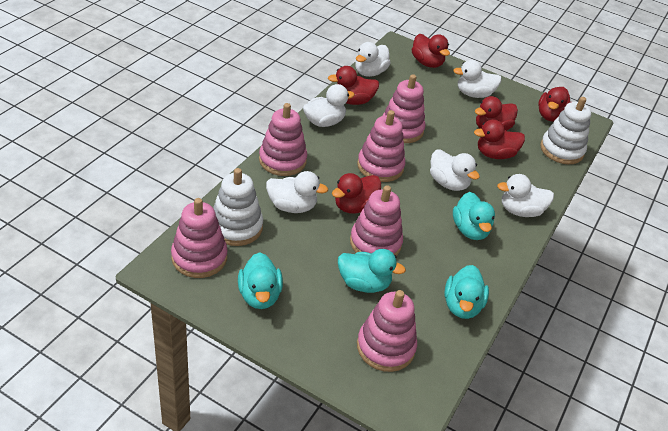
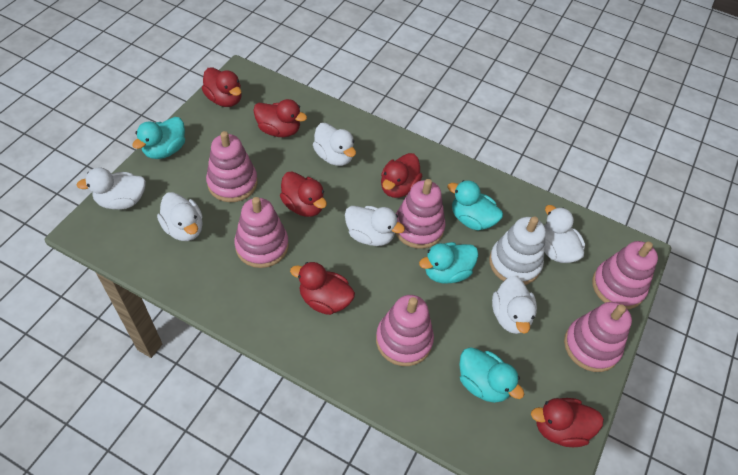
white stacking toy: [213,168,263,246] [540,97,591,164] = 2 -> [489,217,546,285] = 1

